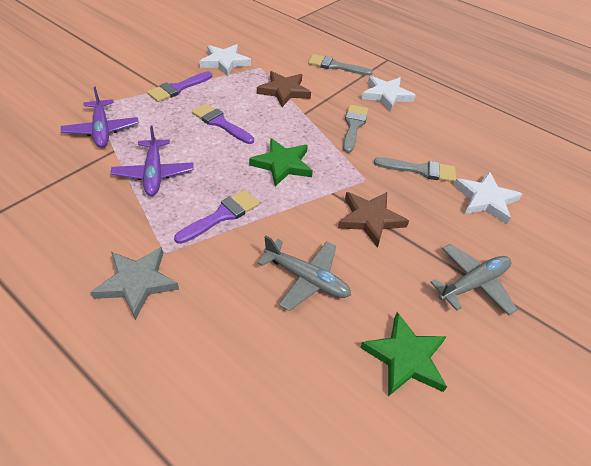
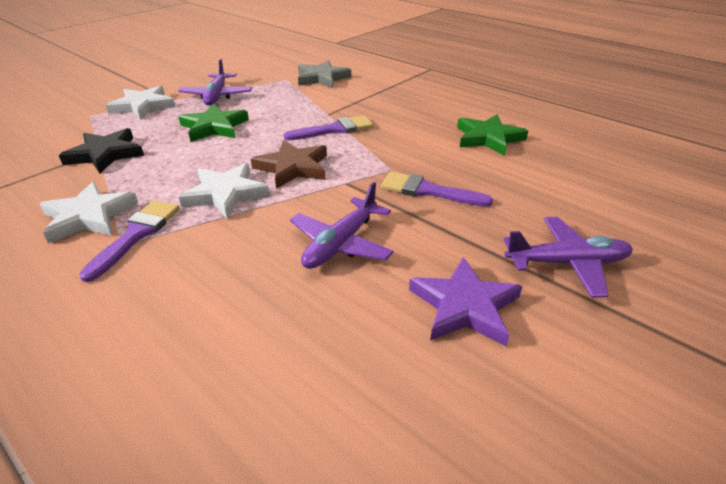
black star: none = 0 -> [59,128,144,173] = 1
brown star: [257,71,311,107] [338,192,409,248] = 2 -> [251,140,327,189] = 1
grey brush: [308,54,373,76] [343,105,368,153] [374,157,456,182] = 3 -> none = 0
grey plane: [257,236,351,311] [430,244,518,315] = 2 -> none = 0
purple plane: [61,87,139,148] [111,125,194,196] = 2 -> [178,59,252,106] [290,182,394,269] [504,217,633,298] = 3
purple star: none = 0 -> [409,257,522,346] = 1

